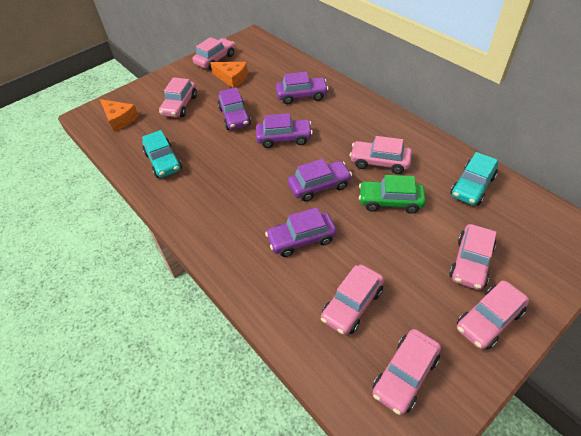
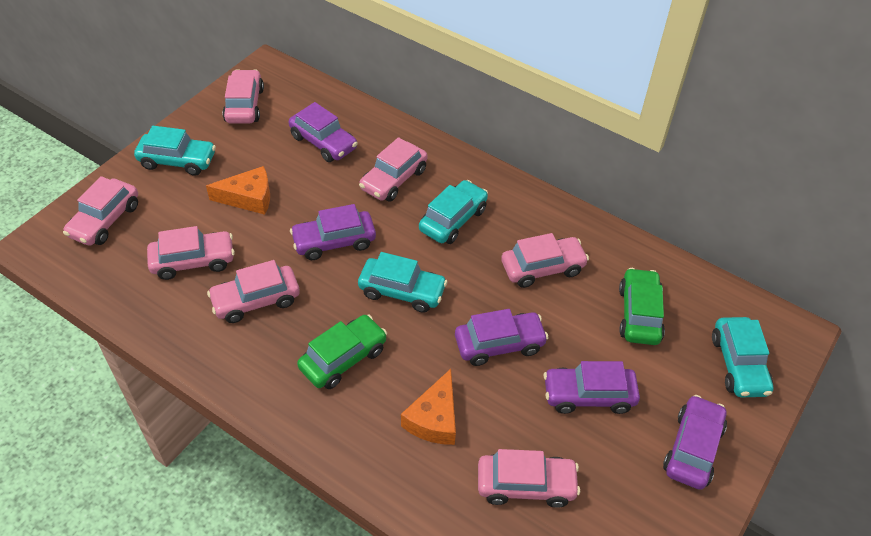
green car: [359,175,426,214] = 1 -> [297,315,387,389] [619,268,665,345] = 2
turquoise car: [142,130,182,178] [450,152,498,205] = 2 -> [134,126,216,176] [358,252,448,313] [419,180,488,244] [712,317,773,398] = 4

